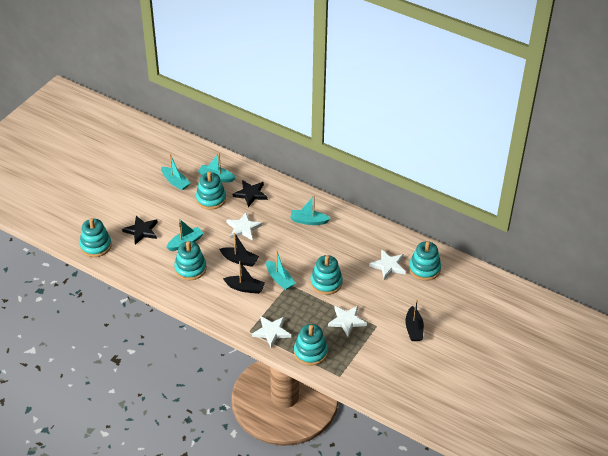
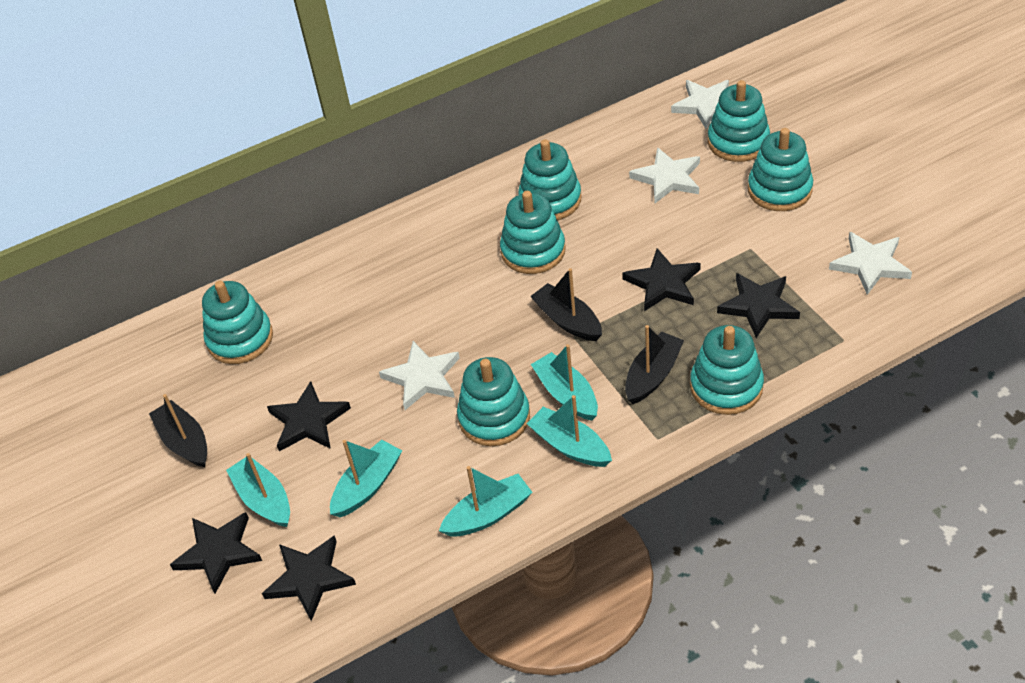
black star: [122,216,158,244] [233,180,268,207] = 2 -> [170,512,262,594] [262,535,356,621] [267,381,351,451] [622,248,701,311] [717,273,800,338] = 5
turquoise stacking toy: [79,218,112,257] [174,241,207,280] [196,171,226,210] [294,324,328,366] [310,255,343,295] [409,241,441,281] = 6 -> [202,281,273,364] [457,357,530,446] [500,191,566,274] [518,139,582,220] [690,325,764,415] [708,80,770,162] [748,128,813,211] = 7

